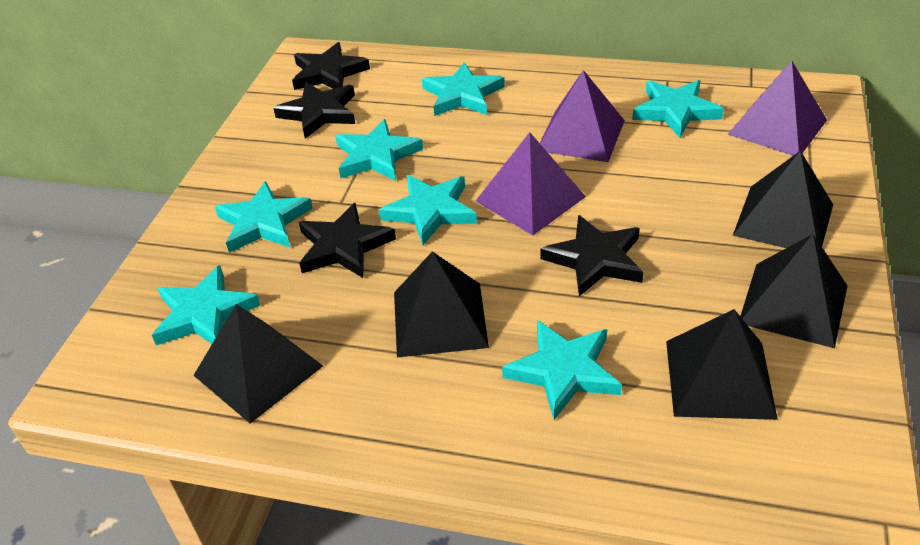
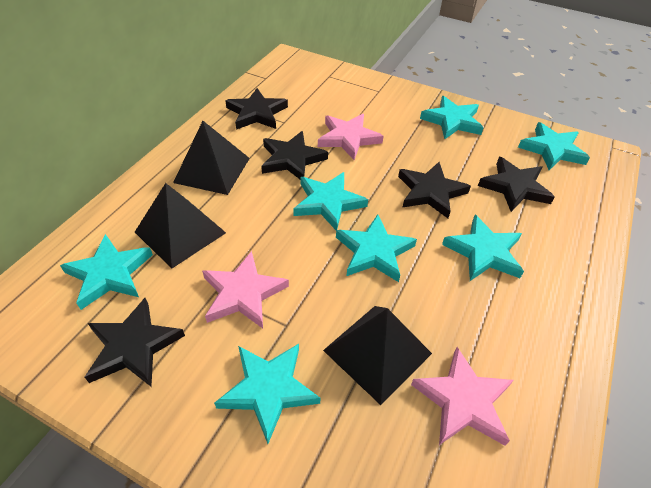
black pyramid: [193,304,323,424] [394,251,489,357] [666,309,778,420] [733,151,833,248] [740,234,848,348] = 5 -> [135,183,226,268] [173,121,250,195] [323,306,432,405] = 3
black star: [273,82,355,138] [292,42,370,90] [299,203,396,278] [541,215,644,296] = 4 -> [85,298,185,386] [225,88,288,130] [261,131,328,179] [398,162,471,218] [478,157,555,212] = 5
pink star: none = 0 -> [202,251,289,328] [318,114,383,160] [411,347,514,446] = 3
purple pyramid: [476,132,586,235] [540,70,625,162] [727,61,827,156] = 3 -> none = 0

